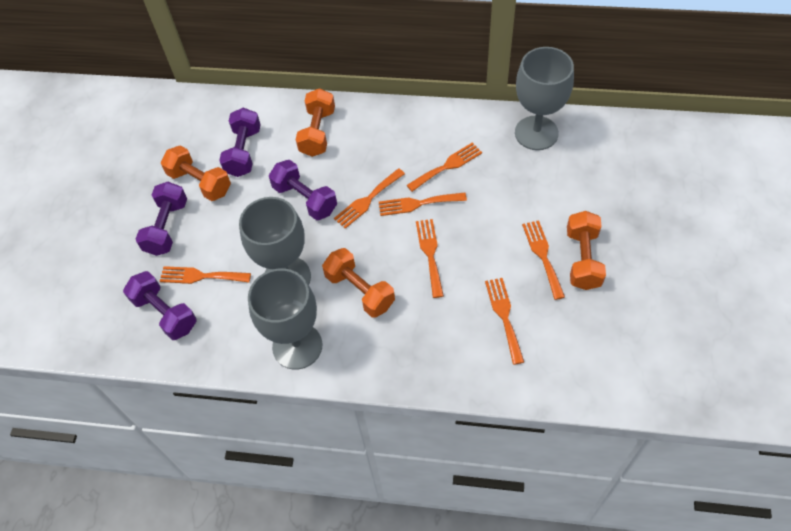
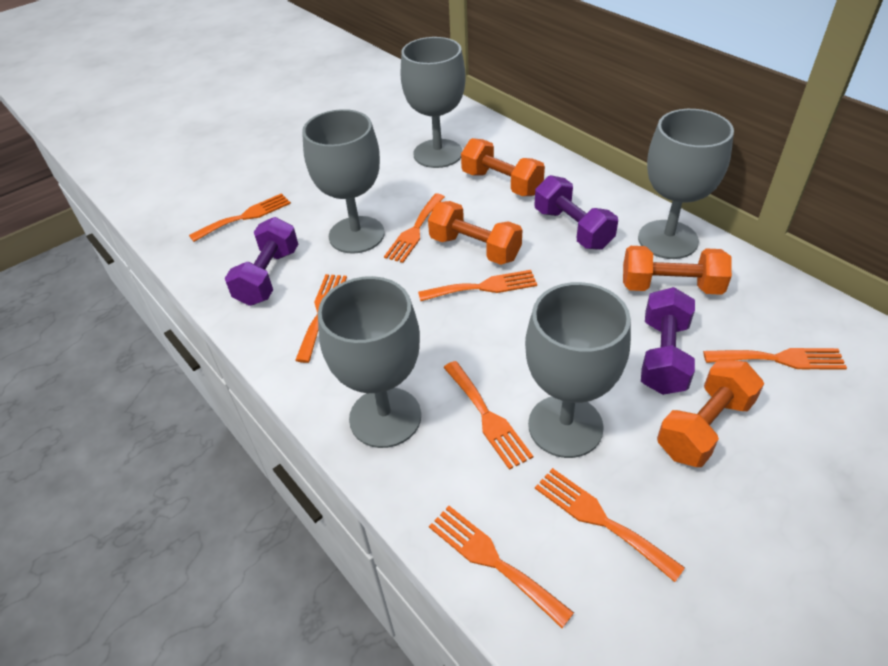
grey goblet: [239,197,311,285] [248,268,322,370] [515,47,574,150] = 3 -> [302,109,385,254] [318,276,421,448] [401,37,466,168] [525,282,631,458] [638,109,734,259] = 5
orange fork: [160,266,251,284] [334,168,405,229] [379,192,467,216] [407,143,482,192] [416,219,444,298] [485,278,524,365] [522,220,565,300] = 7 -> [189,193,291,242] [295,274,347,363] [384,194,445,263] [418,270,537,302] [429,506,574,628] [443,361,533,470] [535,468,685,582] [703,348,847,370] = 8
purple dumbbell: [123,271,197,340] [136,182,187,256] [219,108,261,177] [269,160,337,220] = 4 -> [225,217,298,306] [535,175,618,250] [641,287,695,395] = 3

